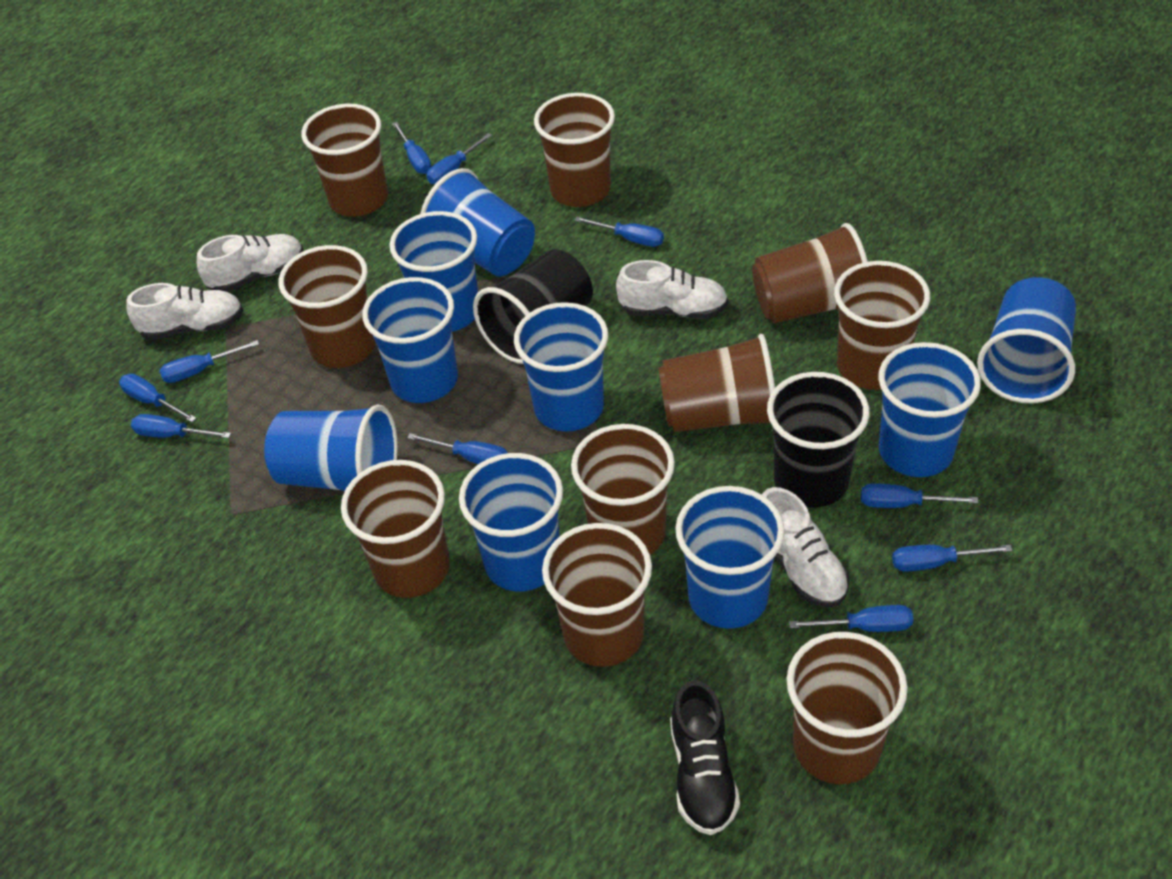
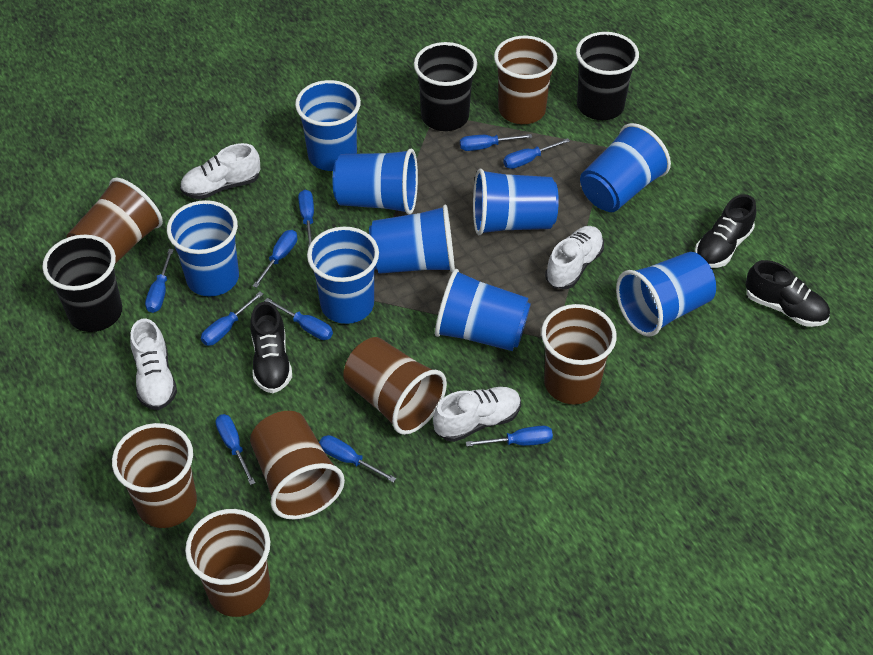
black cup: [473,249,593,364] [767,372,870,508] = 2 -> [42,235,122,332] [414,42,477,131] [576,32,639,120] = 3
black shoe: [670,680,740,835] = 1 -> [250,302,292,393] [695,194,756,268] [746,260,830,327] = 3
brown cup: [279,245,376,368] [301,104,388,217] [341,460,450,598] [534,93,615,207] [542,523,652,667] [571,424,675,555] [659,334,775,432] [752,223,868,323] [786,632,908,784] [834,261,930,390] = 10 -> [67,178,163,264] [112,423,197,528] [185,509,270,617] [250,411,345,519] [343,337,447,435] [494,36,557,124] [541,304,617,404] = 7

